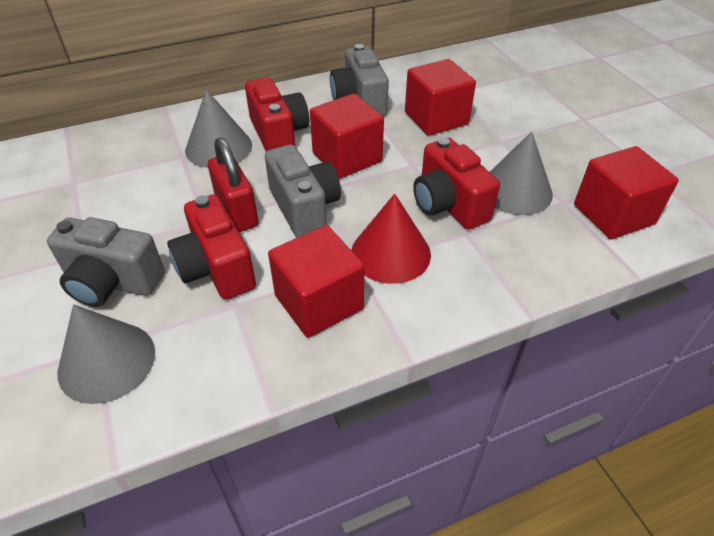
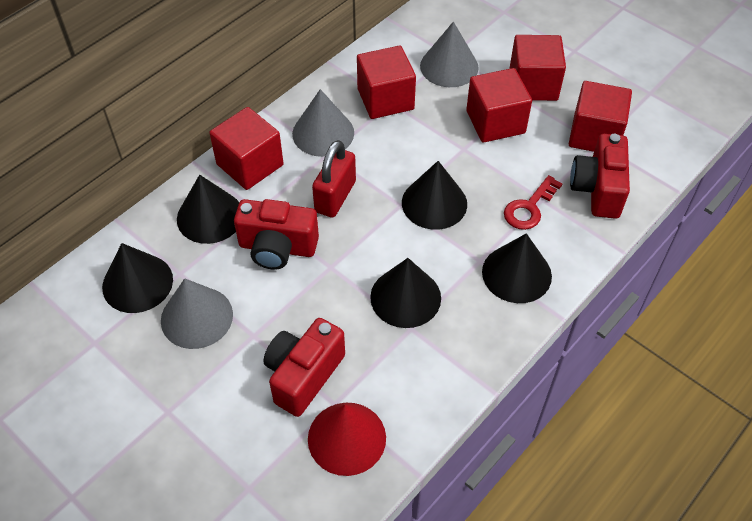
black cone: none = 0 -> [102,243,173,313] [177,175,239,244] [370,258,441,328] [402,161,467,230] [482,233,552,303] = 5
grey camera: [47,217,165,307] [265,145,341,238] [330,44,389,116] = 3 -> none = 0
red cube: [268,225,364,338] [310,93,384,179] [405,59,476,136] [574,146,679,239] = 4 -> [210,107,284,190] [357,46,416,119] [466,68,532,143] [509,35,566,101] [569,81,632,152] = 5
red key: none = 0 -> [504,175,562,230] = 1

